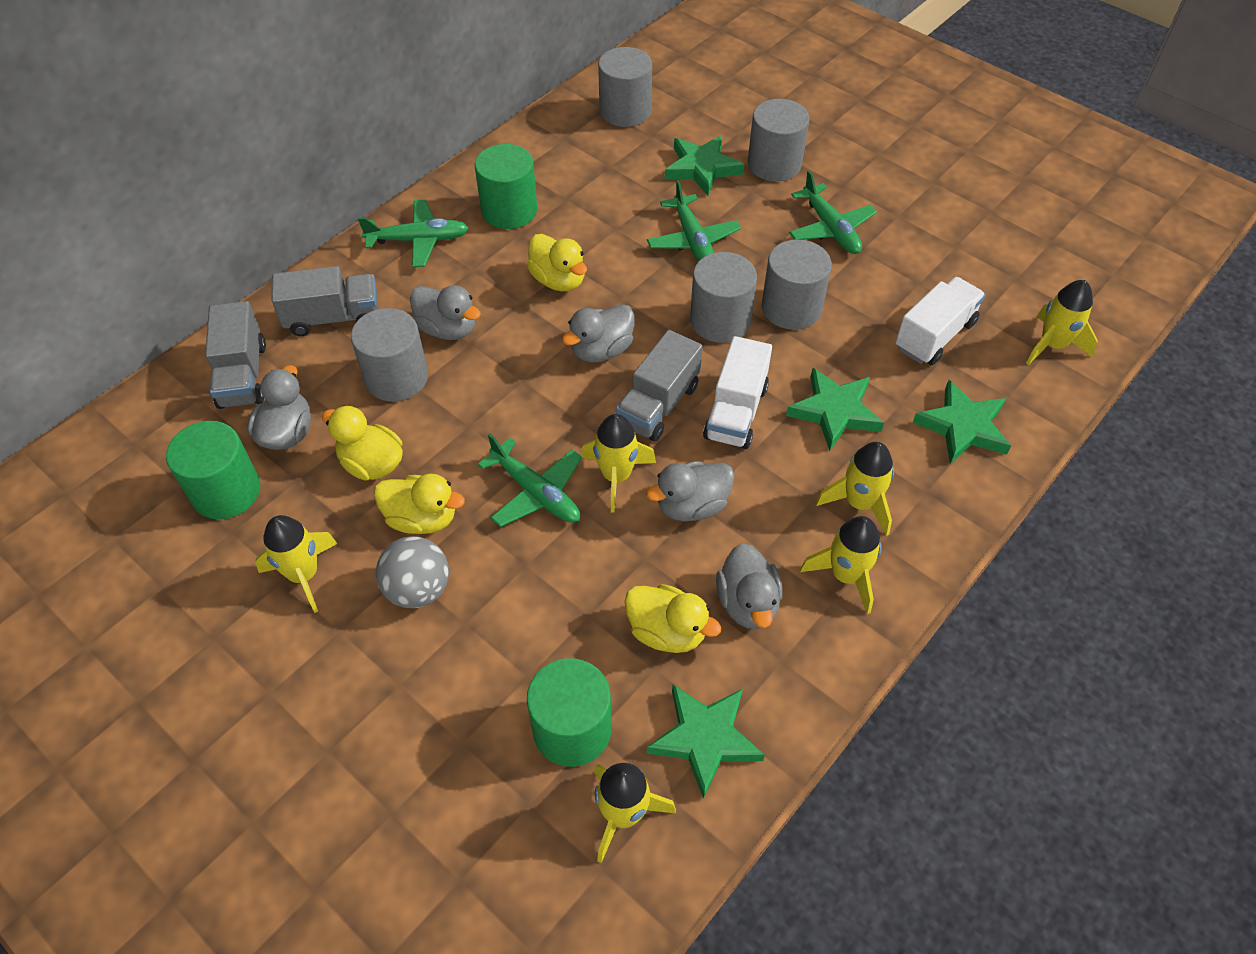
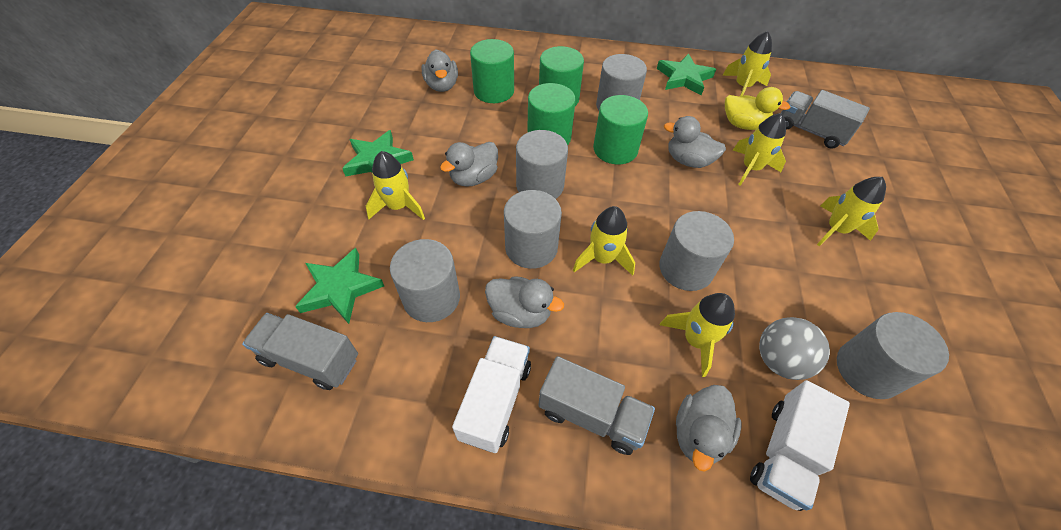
green cylinder: [166,421,260,519] [475,144,537,229] [527,658,612,767] = 3 -> [470,39,514,103] [527,83,576,145] [539,46,584,106] [593,95,648,164] = 4
green plane: [358,200,469,267] [478,433,582,527] [647,180,741,262] [789,171,877,254] = 4 -> none = 0
green star: [647,685,765,799] [665,135,744,196] [786,368,884,451] [912,380,1011,464] = 4 -> [295,248,384,324] [342,130,414,176] [657,53,716,95] = 3
grey cylinder: [351,308,428,401] [598,47,652,127] [690,252,757,343] [748,99,809,182] [762,239,832,330] = 5 -> [390,239,460,322] [504,190,562,269] [516,130,568,199] [596,54,647,110] [659,211,734,291] [837,312,949,399] = 6
yellow duck: [322,405,403,481] [374,474,465,534] [527,234,587,291] [625,584,721,653] = 4 -> [725,87,790,130] = 1

